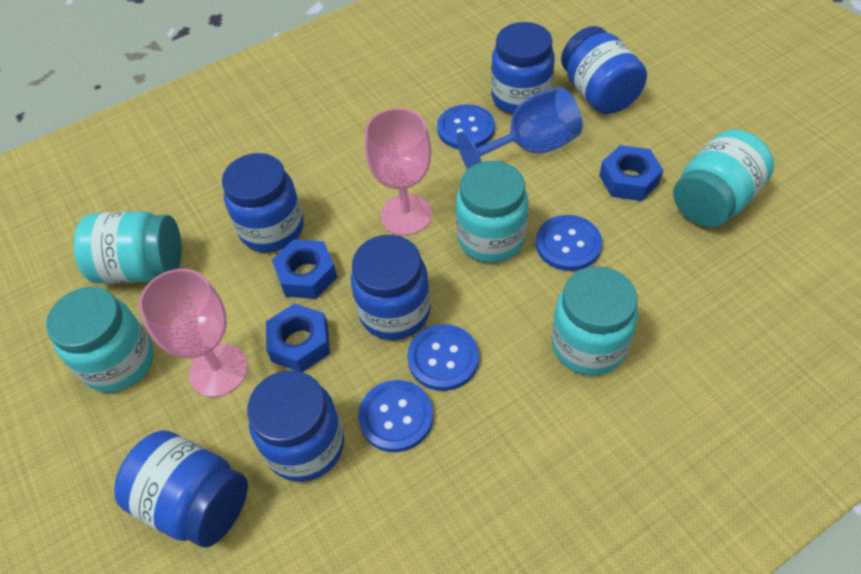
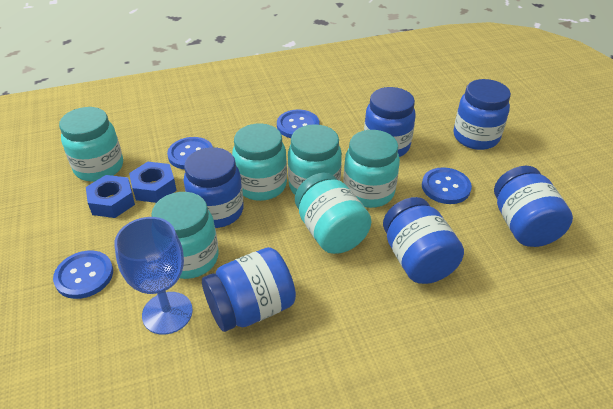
blue nut: [266,303,330,372] [272,239,337,299] [599,145,663,201] = 3 -> [86,175,135,218] [129,162,177,203] = 2
pink goblet: [139,269,248,397] [365,108,432,236] = 2 -> none = 0
turquoise jar: [46,287,154,393] [74,211,182,284] [456,161,529,263] [551,266,638,376] [673,129,774,227] = 5 -> [59,107,123,182] [151,192,219,279] [232,123,287,201] [288,124,342,195] [295,173,371,254] [343,130,400,208] = 6

